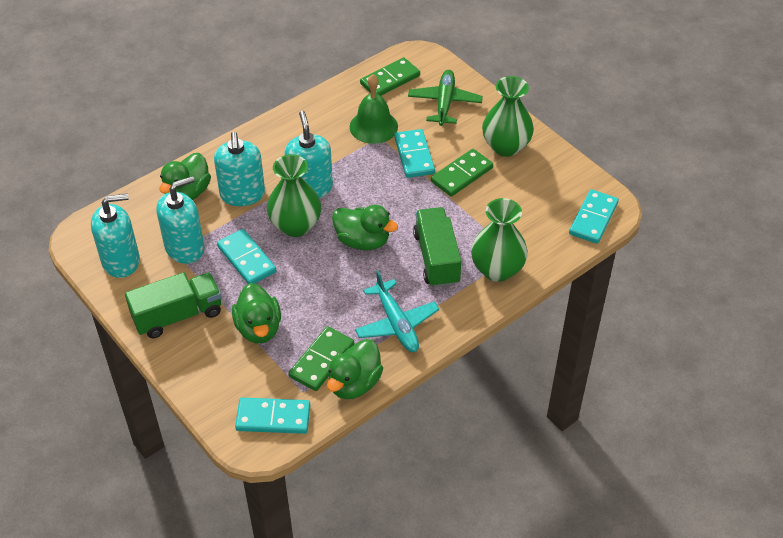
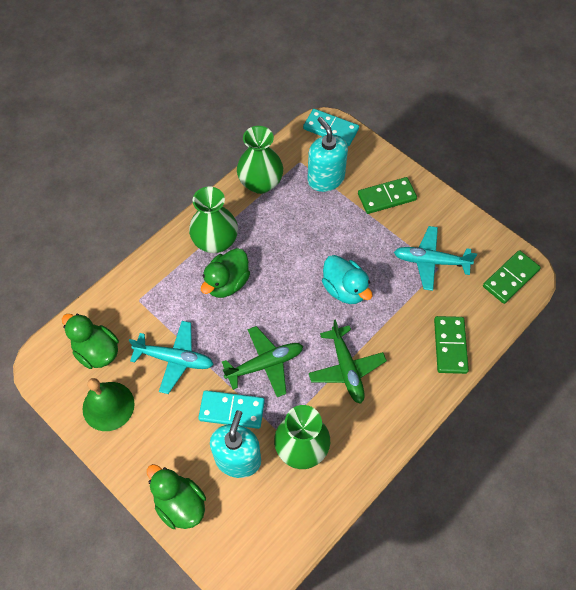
green duck: [159,153,211,200] [232,283,281,343] [327,339,383,399] [332,205,398,250] = 4 -> [62,314,119,369] [147,464,206,529] [201,248,250,298] = 3
green plane: [408,70,483,126] = 1 -> [222,326,303,397] [309,319,387,404] = 2
green truck: [125,272,221,338] [413,207,461,288] = 2 -> none = 0
turquoise domino: [217,229,276,284] [235,398,310,434] [394,129,435,178] [569,189,619,244] = 4 -> [198,390,265,429] [303,109,359,146] = 2
turquoise duck: none = 0 -> [322,255,373,304] = 1
turquoise plane: [355,271,439,352] = 1 -> [128,321,214,394] [394,226,477,291] = 2
turquoise soap dispenser: [91,193,140,278] [157,176,204,264] [214,132,265,206] [285,111,333,198] = 4 -> [210,410,261,478] [307,117,348,192] = 2

